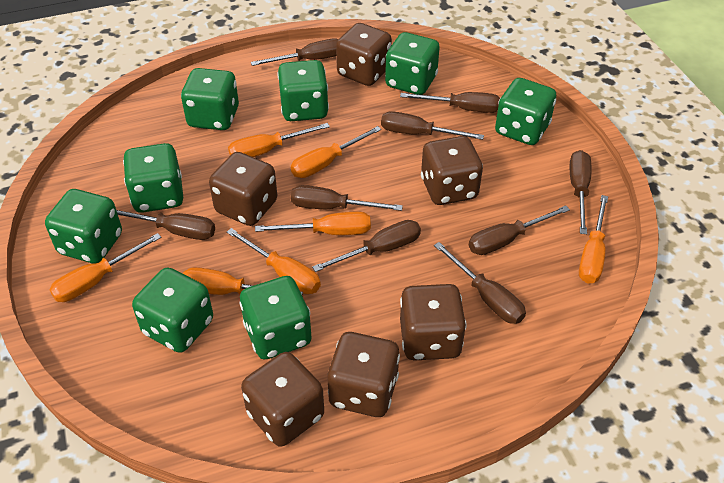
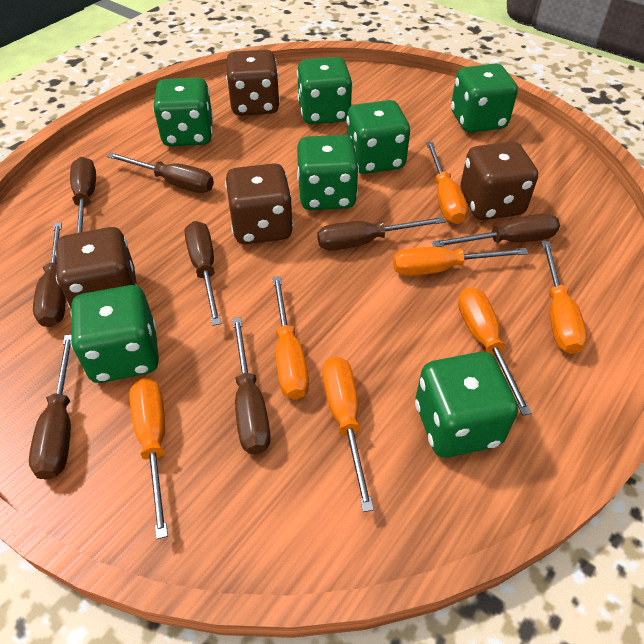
brown dice: [209,152,277,226] [241,352,324,447] [328,332,400,417] [336,23,392,86] [400,284,467,361] [421,136,483,205] = 6 -> [55,227,137,309] [225,163,293,244] [226,50,280,116] [460,141,538,220] = 4
brown screwdriver: [116,210,215,240] [251,38,338,66] [290,185,403,211] [312,220,421,272] [381,111,484,140] [400,92,500,113] [434,242,526,324] [469,205,570,255] [570,150,591,234] = 9 -> [29,335,72,480] [33,222,66,327] [70,157,96,233] [107,153,214,193] [185,221,221,326] [232,317,271,454] [317,217,446,251] [432,214,560,247] = 8
green dice: [45,189,122,263] [123,143,183,213] [132,267,213,353] [181,68,239,130] [239,276,312,359] [277,60,329,121] [385,32,440,95] [495,78,556,145] = 8 -> [70,285,159,383] [153,78,213,146] [297,57,353,124] [297,135,359,210] [347,100,411,174] [415,352,518,458] [451,63,518,133] = 7

